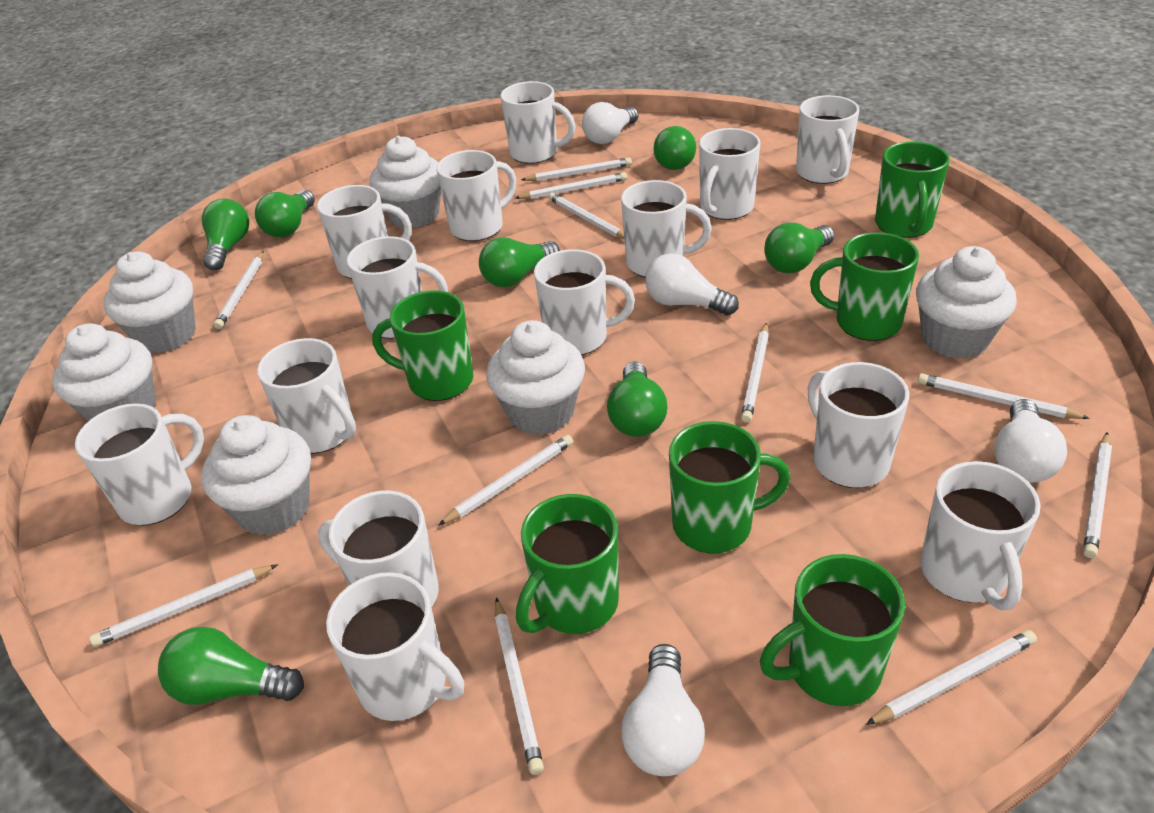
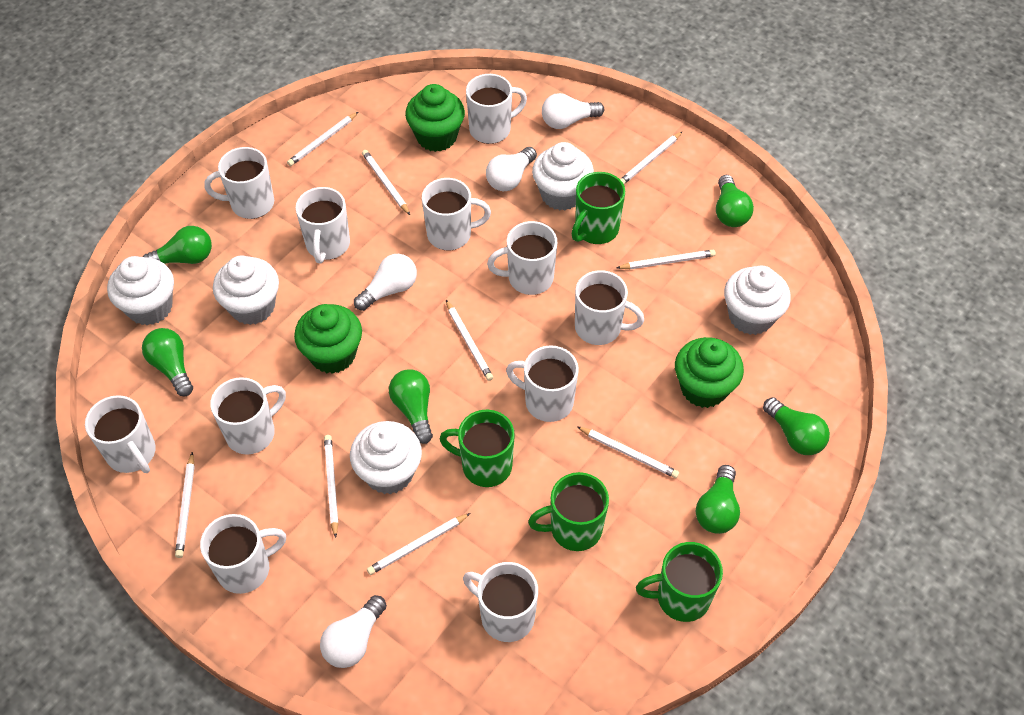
green cupcake: none = 0 -> [294,304,362,374] [405,84,465,152] [675,337,744,408] = 3
green light bulb: [158,627,304,705] [202,198,249,271] [255,190,315,237] [479,237,560,287] [607,362,667,437] [654,126,696,170] [764,223,835,273] = 7 -> [142,328,193,396] [143,226,212,264] [389,369,433,444] [696,465,740,534] [716,175,754,227] [763,397,830,455] = 6
green mug: [372,290,474,401] [516,494,619,634] [669,421,790,554] [760,554,905,706] [810,232,919,341] [875,142,950,238] = 6 -> [440,410,515,487] [528,472,609,551] [572,172,625,244] [636,542,723,622] = 4
white cupcake: [52,323,156,421] [104,251,196,353] [201,415,311,535] [370,136,441,228] [486,320,585,435] [916,246,1017,359] = 6 -> [107,256,174,325] [213,256,279,325] [350,421,422,494] [532,142,594,210] [724,265,791,335] = 5
white mug: [75,403,204,525] [257,338,356,454] [317,185,412,279] [318,491,439,607] [326,572,464,721] [347,236,448,339] [436,150,516,241] [501,81,576,164] [534,249,635,355] [621,180,712,277] [699,128,761,220] [796,95,859,184] [808,362,909,488] [920,461,1040,611] = 14 -> [85,395,156,473] [200,514,286,594] [205,147,274,219] [210,377,286,455] [295,187,350,264] [422,178,491,250] [463,562,538,642] [466,74,527,144] [487,221,557,295] [506,345,579,422] [575,270,644,345] = 11
white pencil: [90,564,278,647] [214,251,264,329] [438,435,573,526] [495,597,544,775] [515,172,627,199] [521,158,632,181] [548,193,624,239] [741,323,769,423] [866,630,1037,725] [918,373,1090,419] [1083,432,1112,558] = 11 -> [175,452,195,558] [287,112,358,166] [324,435,339,538] [362,150,410,215] [367,513,471,575] [446,300,493,381] [577,426,679,478] [617,250,716,269] [620,131,683,184] = 9

